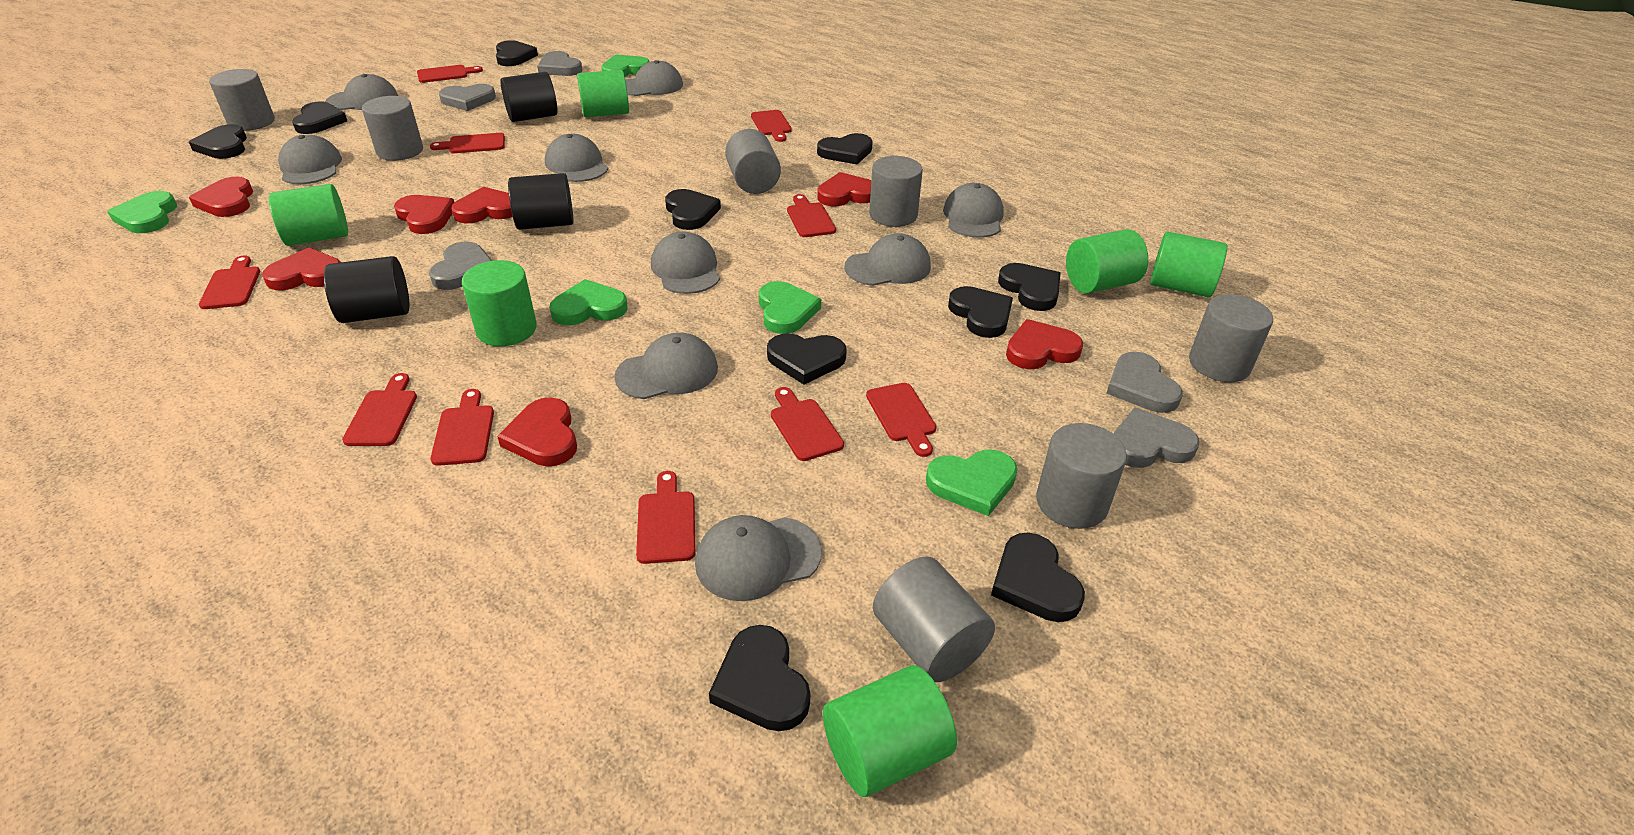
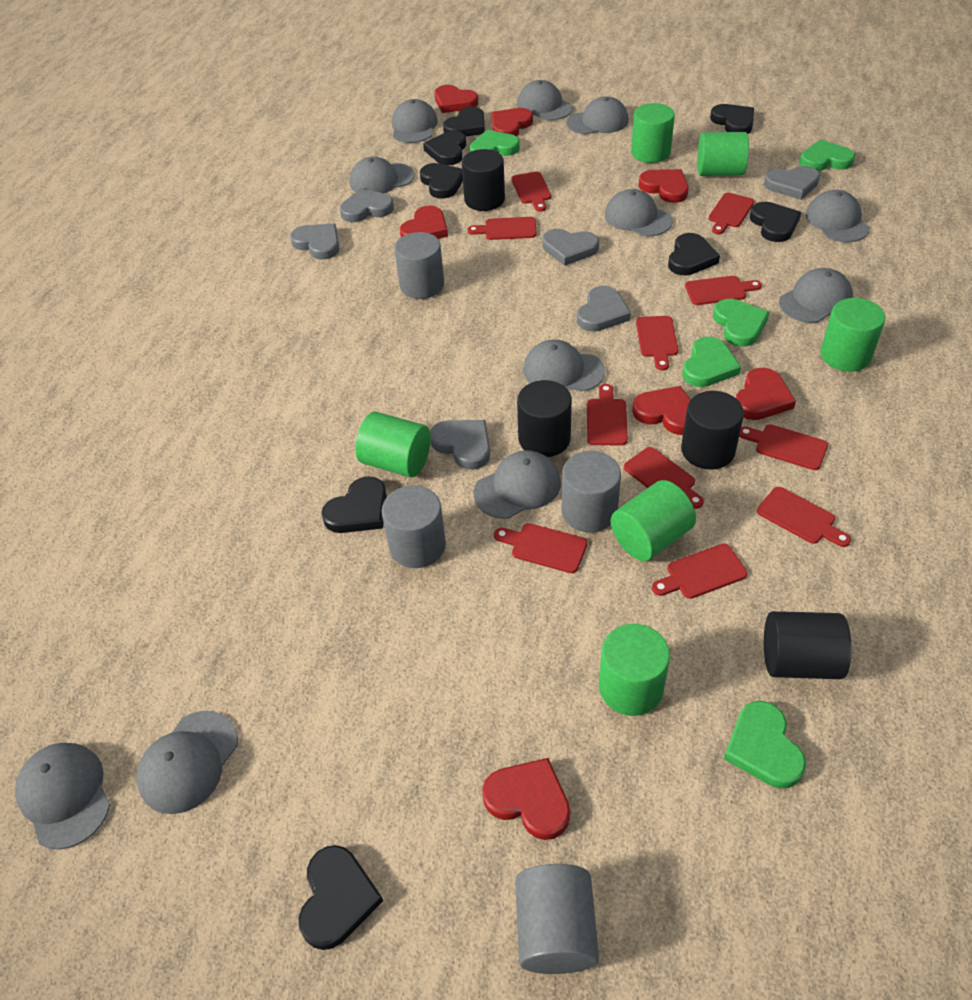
black cylinder: [324,256,409,323] [500,72,558,122] [508,173,574,230] = 3 -> [462,149,505,211] [517,380,572,457] [681,391,744,469] [764,611,851,679] = 4
black heart: [189,124,247,159] [292,101,347,134] [496,40,538,66] [665,189,721,230] [709,625,810,731] [767,333,847,385] [817,133,873,164] [948,286,1013,338] [991,532,1085,622] [998,263,1060,311] = 10 -> [299,845,383,950] [322,476,387,533] [420,163,463,199] [423,131,466,165] [443,107,485,136] [668,233,720,275] [710,104,754,134] [750,202,801,242] = 8
grey cap: [278,134,342,184] [325,74,398,110] [545,134,608,182] [614,333,718,399] [625,60,683,96] [651,231,720,294] [695,515,822,601] [844,233,931,286] [943,183,1004,238] = 9 -> [15,743,110,850] [137,711,238,814] [349,157,415,193] [392,99,438,143] [473,450,561,519] [517,80,573,121] [523,340,605,391] [566,96,629,135] [605,189,673,236] [779,268,853,323] [806,190,870,242] = 11
grey cylinder: [209,69,275,131] [362,96,423,161] [725,129,781,194] [869,156,923,227] [873,556,995,682] [1036,423,1127,529] [1189,294,1273,382] = 7 -> [382,485,446,568] [394,232,444,299] [515,864,599,974] [562,451,621,533] = 4
grey heart: [429,242,492,290] [439,84,496,111] [537,51,582,76] [1106,352,1183,413] [1114,408,1199,468] = 5 -> [290,223,339,260] [340,188,394,222] [430,420,490,470] [542,229,599,266] [577,286,631,332] [764,166,820,200] = 6
red cutting board: [199,256,260,309] [342,373,417,446] [417,65,483,83] [430,133,505,153] [431,389,494,466] [636,471,695,564] [751,110,792,142] [771,387,844,461] [787,194,836,237] [866,383,936,457] = 10 -> [467,217,537,240] [494,523,587,573] [512,172,551,212] [587,384,628,445] [624,447,704,509] [636,316,678,371] [652,544,748,599] [685,276,762,305] [709,193,754,235] [739,424,828,470] [757,487,851,547] = 11

